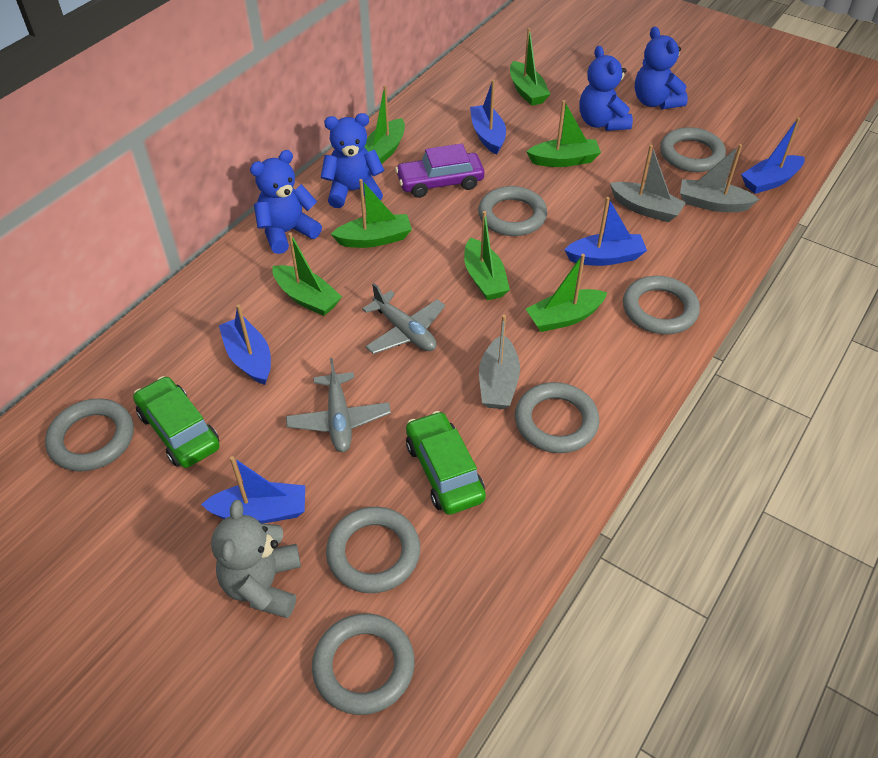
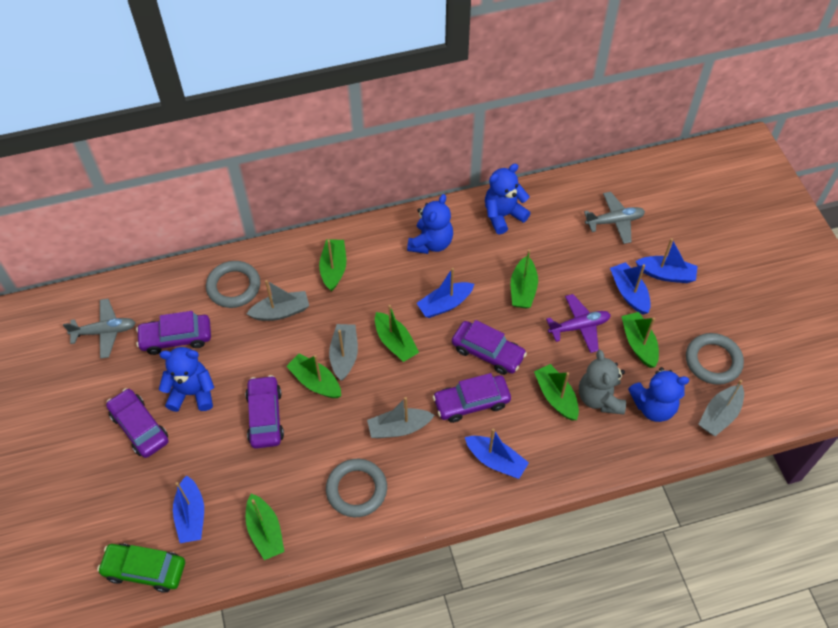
green car: [133,376,220,468] [406,411,486,515] = 2 -> [97,544,185,593] = 1
grey boat: [479,315,520,409] [610,145,686,222] [680,144,759,212] = 3 -> [246,280,309,321] [329,324,358,381] [367,397,434,438] [698,380,744,436] = 4
grey ring: [45,398,134,472] [312,613,415,715] [326,507,420,593] [478,186,547,236] [515,382,599,453] [623,276,700,334] [660,127,726,172] = 7 -> [206,261,260,308] [326,459,387,517] [686,333,744,385] = 3
purple car: [395,143,485,198] = 1 -> [106,388,169,458] [136,311,211,355] [245,375,284,449] [433,373,511,423] [452,320,527,375] = 5
purple plane: none = 0 -> [546,294,611,353] = 1

